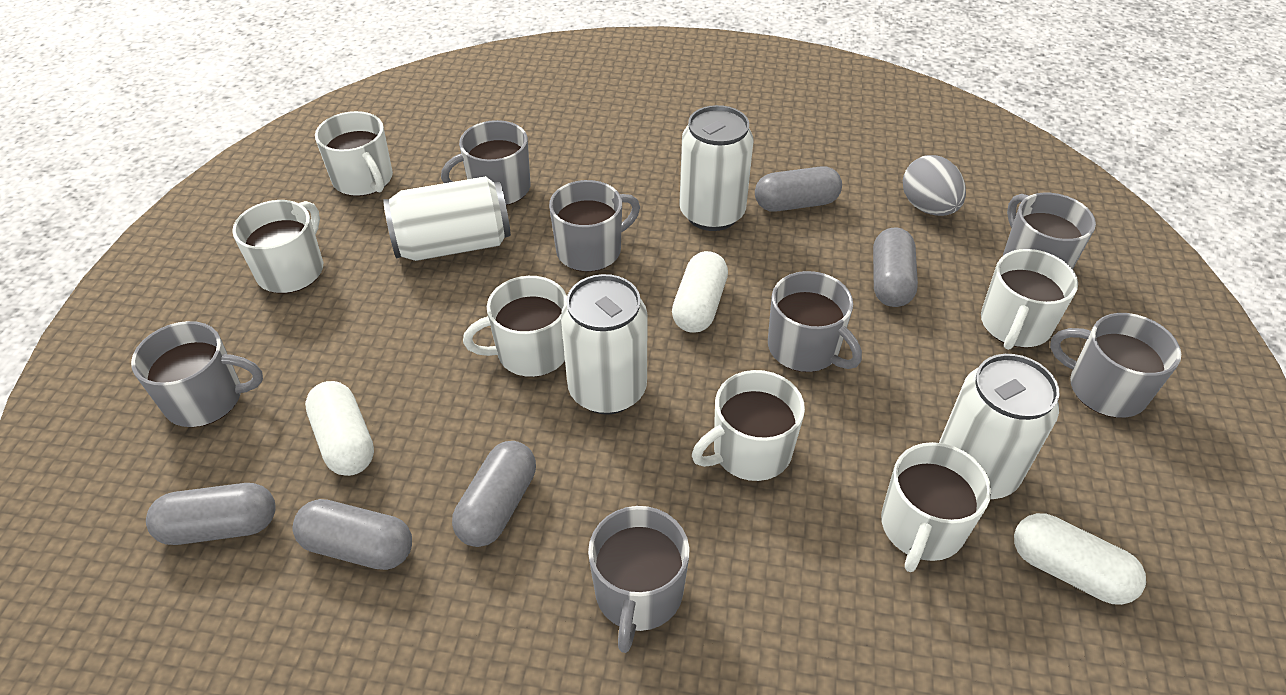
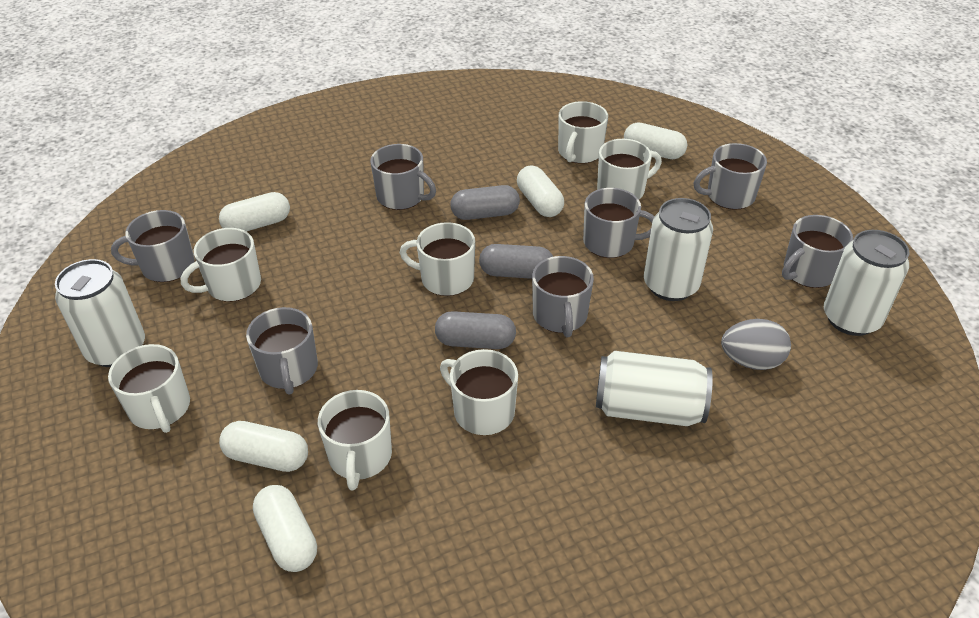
grey capsule: [146,483,276,545] [293,499,412,570] [452,441,536,547] [755,166,842,212] [873,228,918,307] = 5 -> [435,311,516,349] [451,185,520,220] [479,244,553,279] = 3
white capsule: [305,381,374,476] [672,251,728,333] [1014,513,1146,605] = 3 -> [219,192,290,232] [219,421,308,472] [253,485,317,572] [517,166,564,217] [624,122,687,159] = 5
white mug: [232,200,323,293] [315,111,393,196] [463,276,567,377] [692,370,805,481] [881,442,991,572] [981,249,1078,350] = 6 -> [108,344,190,433] [181,228,261,302] [318,390,392,491] [400,222,475,296] [440,349,518,435] [558,101,608,164] [597,139,662,199] = 7

